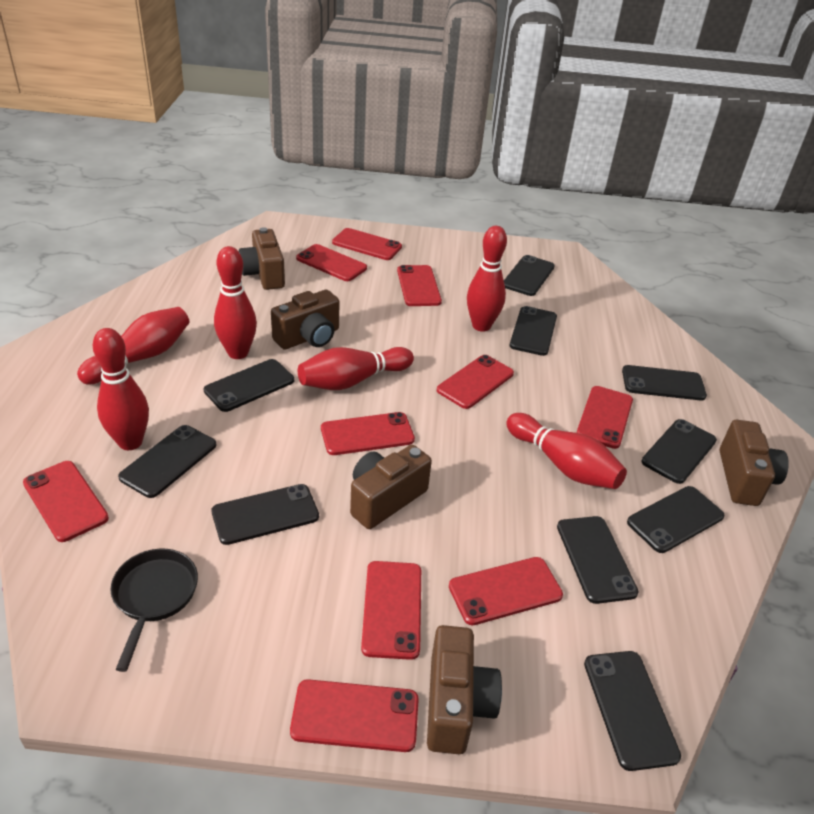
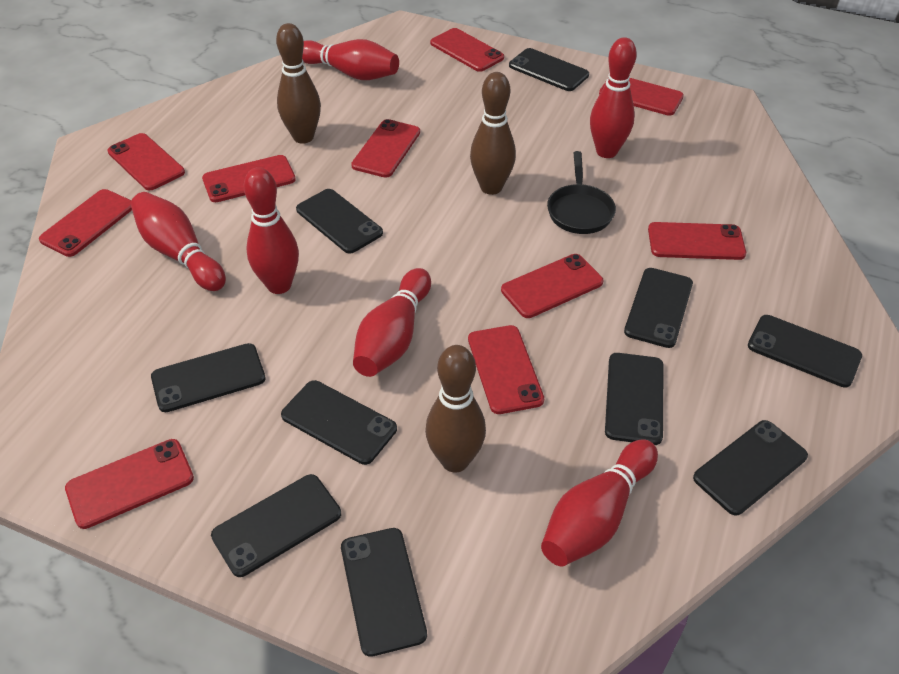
brown bowling pin: none = 0 -> [276,23,321,144] [425,345,486,473] [470,72,516,195] = 3
brown camera: [239,227,285,290] [271,290,339,350] [350,445,432,529] [427,625,502,754] [720,420,789,506] = 5 -> none = 0

